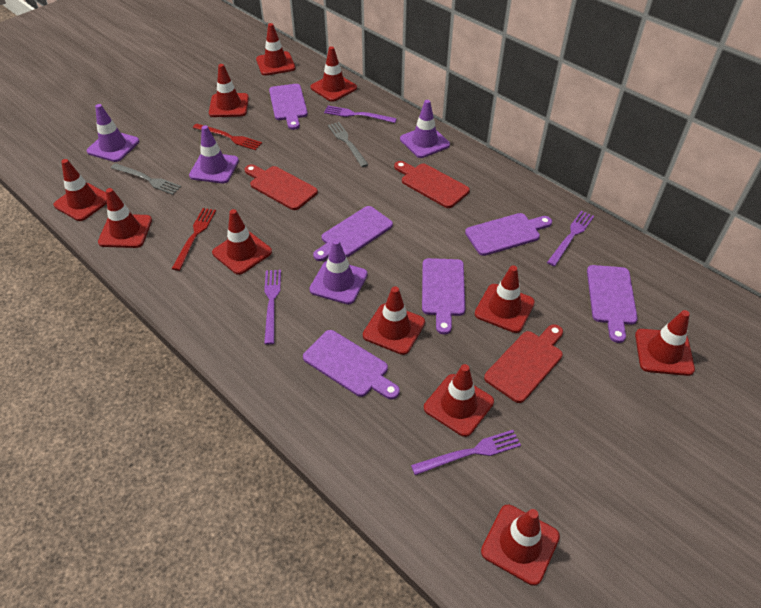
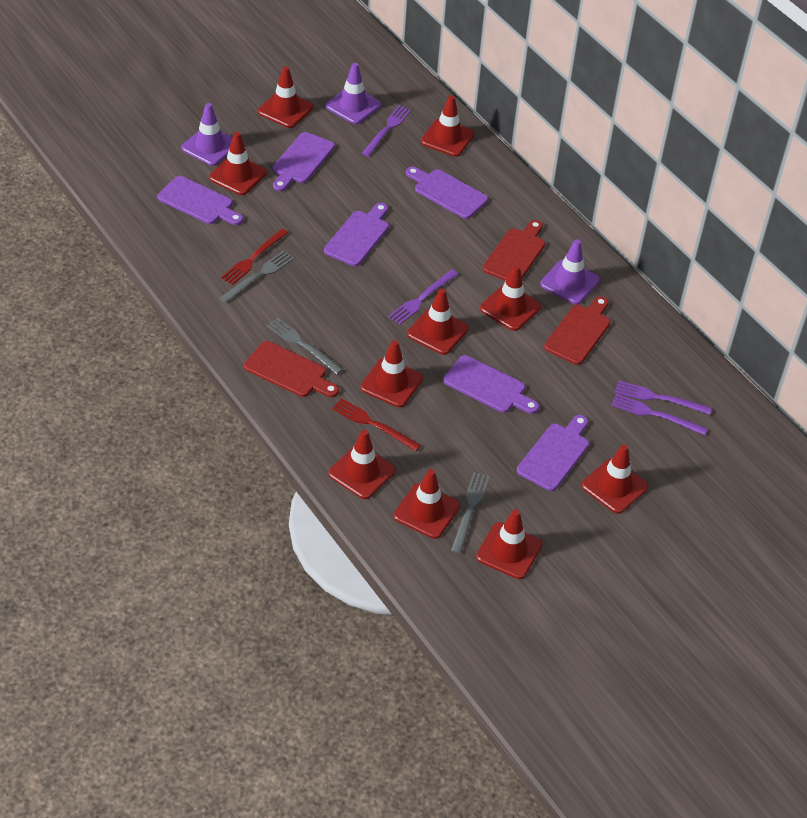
grey fork: [111,163,181,195] [328,122,369,167] = 2 -> [220,251,294,303] [266,317,343,374] [451,472,490,554] = 3
purple traffic cone: [87,104,139,162] [189,125,239,183] [309,239,368,304] [400,100,450,158] = 4 -> [181,103,232,166] [326,63,381,124] [540,239,600,304] = 3
red traffic cone: [53,159,107,221] [98,188,152,248] [209,64,249,117] [212,209,272,275] [256,23,296,76] [310,46,357,102] [363,287,425,355] [424,364,494,437] [475,266,535,333] [481,505,560,586] [635,310,695,376] = 11 -> [209,132,267,195] [258,66,313,128] [328,430,396,499] [361,340,423,407] [394,469,460,539] [407,288,469,355] [421,95,475,157] [476,509,542,579] [480,265,541,331] [581,444,649,514] = 10

